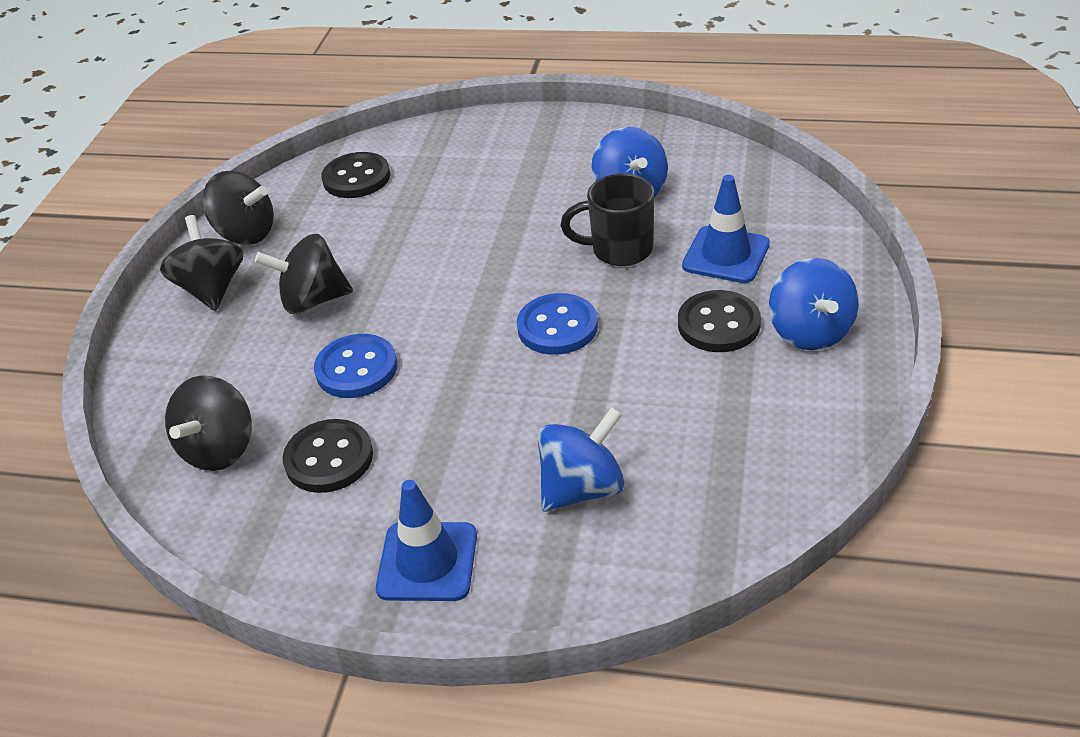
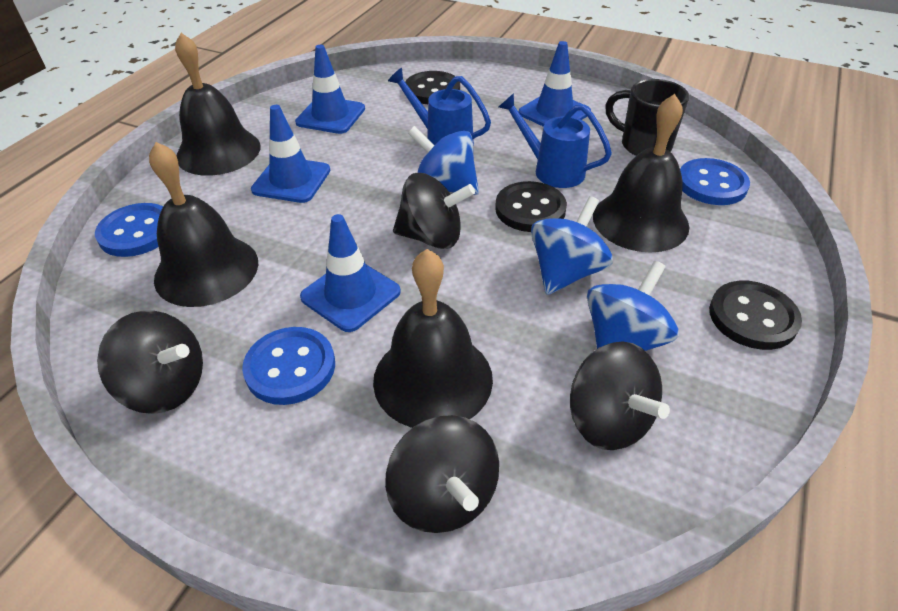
black bell: none = 0 -> [149,142,258,307] [175,33,260,176] [373,249,493,428] [593,94,689,253] = 4
blue button: [314,334,397,398] [517,293,598,355] = 2 -> [95,203,163,257] [242,327,335,405] [680,158,750,205] = 3
blue traffic cone: [376,480,477,601] [682,175,770,283] = 2 -> [251,105,330,203] [295,45,365,134] [300,214,401,332] [519,41,591,127] = 4
blue watering can: none = 0 -> [388,68,491,145] [499,93,612,188] = 2

